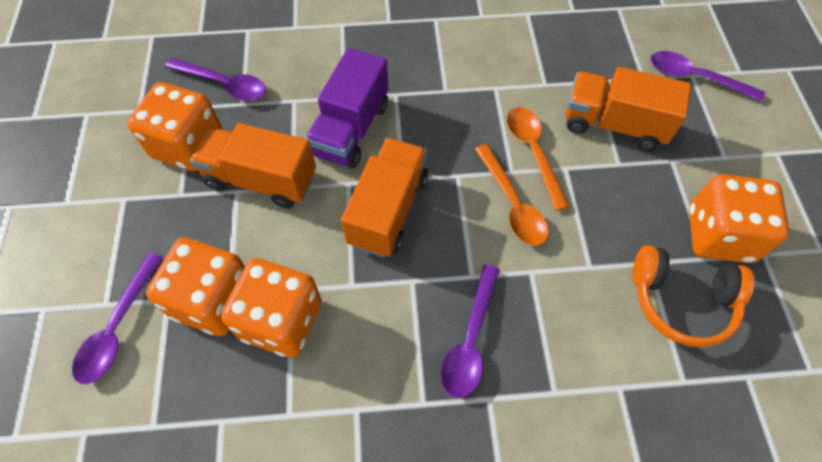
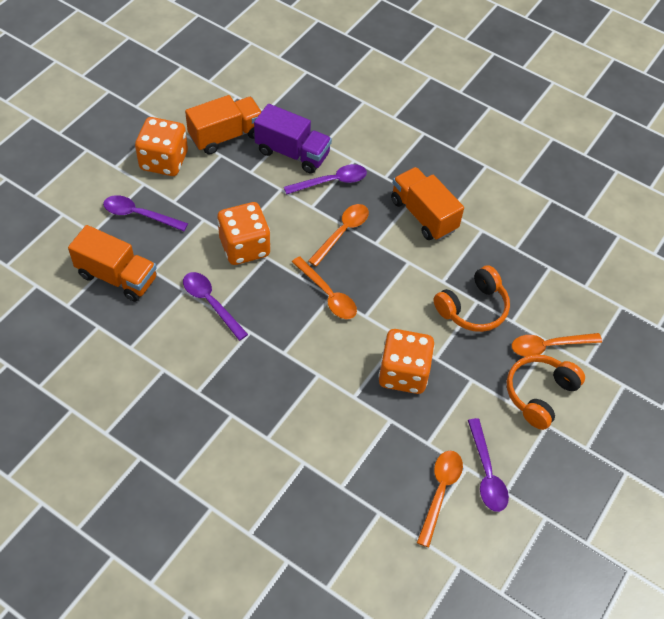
orange dice: [127,82,222,171] [146,237,245,336] [221,258,322,358] [689,174,789,263] = 4 -> [135,117,188,176] [217,202,270,265] [378,329,435,394] = 3
orange headphones: [633,245,755,348] = 1 -> [433,265,510,332] [507,355,585,430] = 2
orange spoon: [475,144,549,246] [507,107,570,211] = 2 -> [292,256,357,319] [308,204,369,267] [417,451,463,547] [512,333,602,357] = 4

